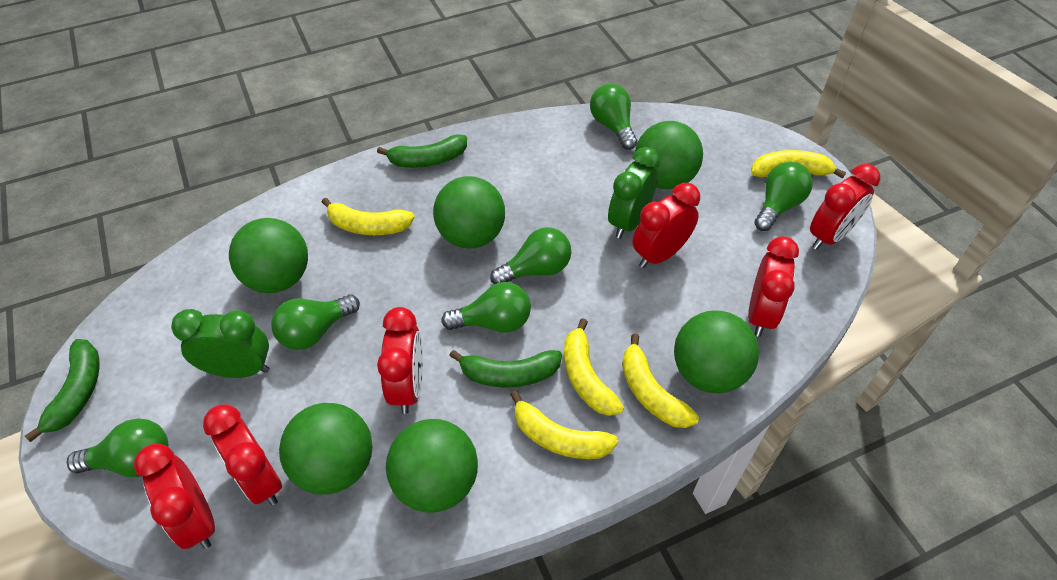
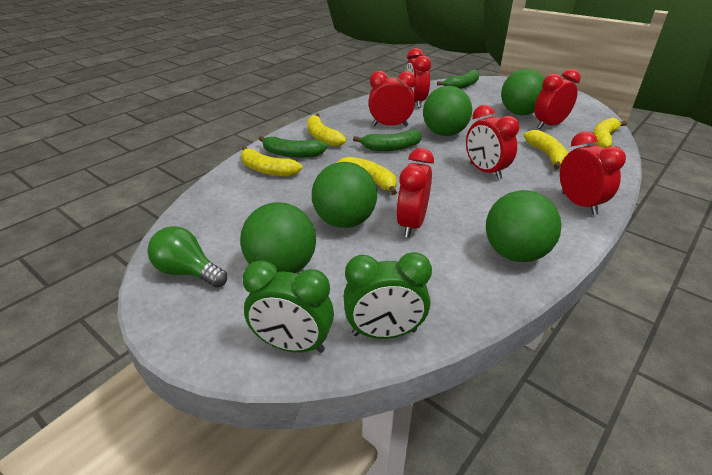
green ball: [229,218,308,293] [279,403,372,495] [386,419,478,513] [433,176,505,248] [635,121,703,189] [674,310,759,393] = 6 -> [240,202,316,273] [312,162,377,228] [423,86,472,136] [486,190,562,262] [501,69,545,115] = 5
green light bulb: [67,418,168,477] [271,294,360,350] [441,282,531,333] [490,227,571,285] [590,84,638,150] [754,162,813,231] = 6 -> [147,226,227,288] = 1

